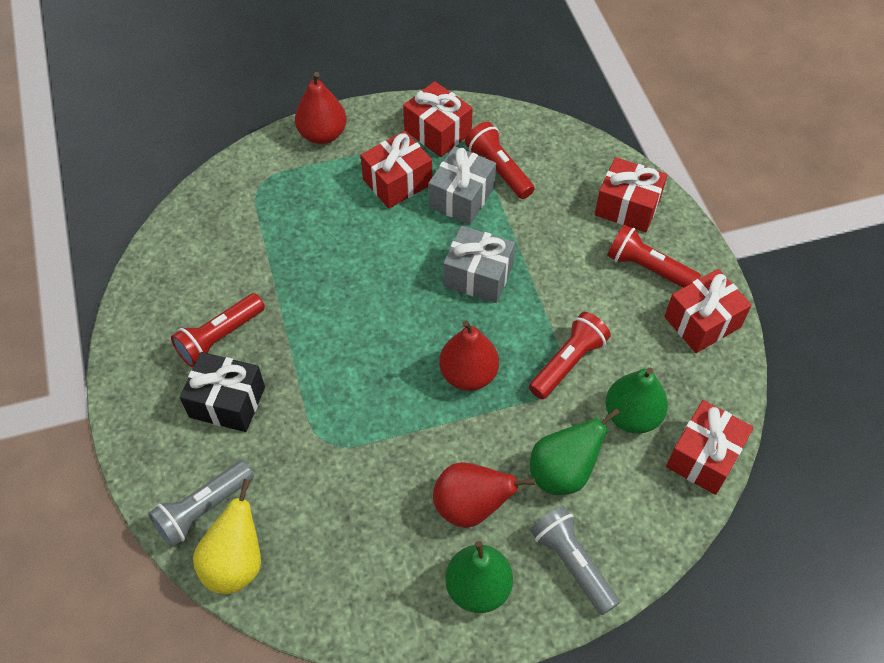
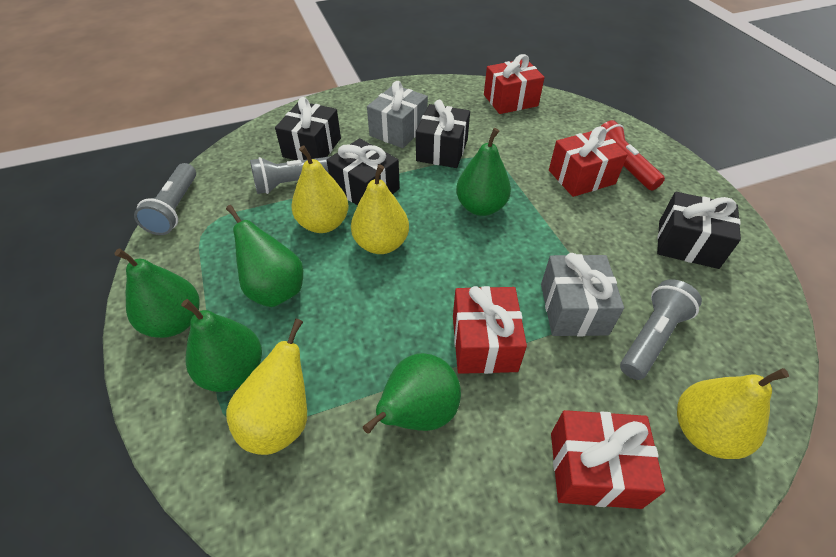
black gift: [180,352,265,432] = 1 -> [275,97,341,160] [327,138,400,205] [416,100,470,168] [657,192,741,269] = 4
green pear: [445,541,513,613] [530,408,620,495] [605,368,668,434] = 3 -> [115,248,200,338] [181,299,262,392] [226,205,303,307] [363,353,461,434] [456,128,511,216] = 5
grey flashlight: [148,461,254,547] [530,506,620,615] = 2 -> [134,163,196,235] [250,156,331,194] [620,279,702,380] = 3
red flashlight: [171,293,265,367] [465,122,535,199] [529,312,611,399] [607,225,701,288] = 4 -> [601,120,665,191] = 1
red gift: [361,131,432,208] [403,81,473,157] [595,157,667,232] [664,269,752,353] [666,400,754,495] = 5 -> [453,286,527,374] [484,54,544,114] [549,126,628,197] [551,410,665,509] = 4
red pear: [295,72,346,144] [433,462,535,528] [439,320,499,391] = 3 -> none = 0
yellow pear: [193,479,261,594] = 1 -> [226,319,307,455] [291,146,349,233] [351,164,409,254] [677,368,789,459] = 4

